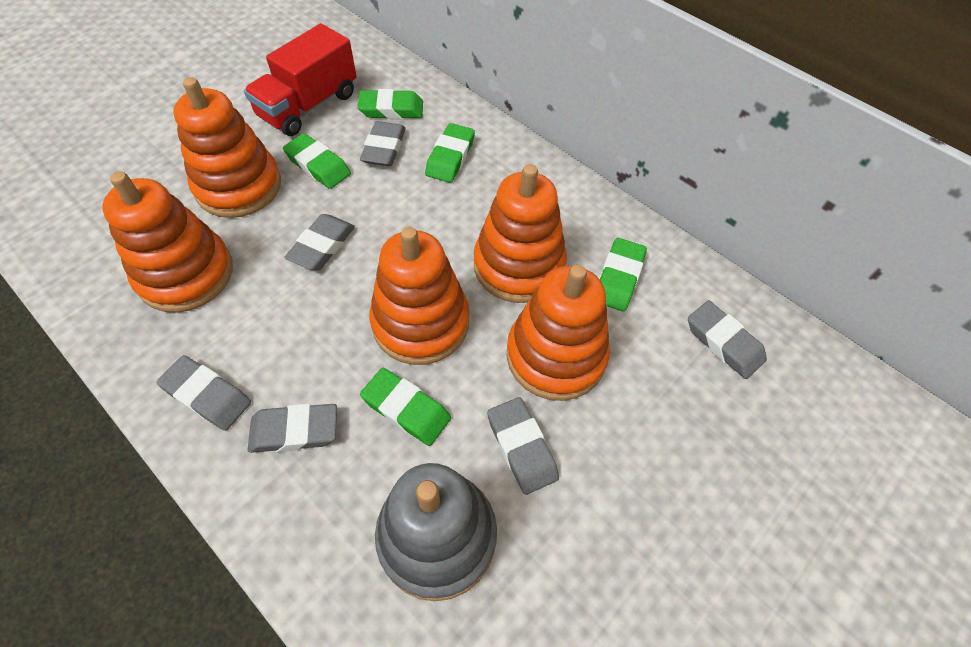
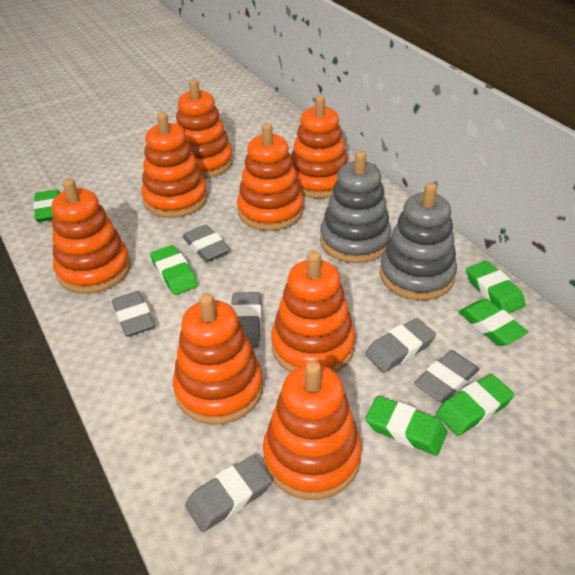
green eraser: [283,133,351,189] [357,89,423,119] [360,368,451,446] [425,123,475,183] [599,238,647,312] = 5 -> [33,189,60,222] [150,245,198,295] [366,396,447,456] [436,374,514,436] [459,299,528,346] [466,261,526,313] = 6
grey stacking toy: [375,463,497,601] = 1 -> [320,151,391,263] [380,182,457,300] = 2
orange stacking toy: [102,171,233,313] [173,77,281,218] [369,227,470,365] [474,164,567,303] [506,265,610,401] = 5 -> [52,178,130,294] [141,113,208,218] [173,293,263,425] [176,79,233,179] [237,123,304,231] [263,361,362,500] [271,251,356,373] [291,95,348,198] = 8
red truck: [244,23,357,136] = 1 -> none = 0

